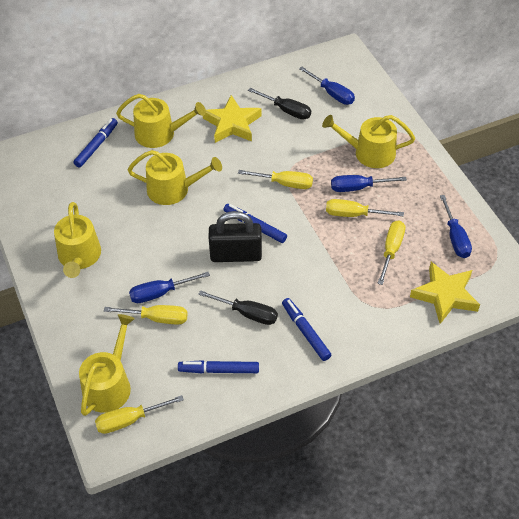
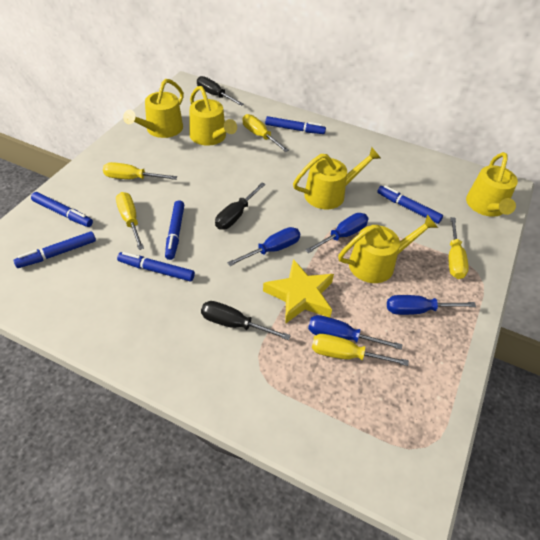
black padlock: [209,211,262,262] = 1 -> none = 0
black screwdriver: [198,290,278,325] [248,88,311,120] = 2 -> [197,76,244,106] [201,301,291,340] [215,182,266,230] = 3
blue marker: [73,118,118,168] [178,360,259,373] [224,204,287,243] [282,298,331,361] = 4 -> [14,231,96,268] [31,192,93,227] [117,252,195,281] [165,200,184,260] [265,116,326,134] [377,185,443,224] = 6
yellow star: [203,95,262,143] [410,262,480,324] = 2 -> [263,259,334,324] = 1

